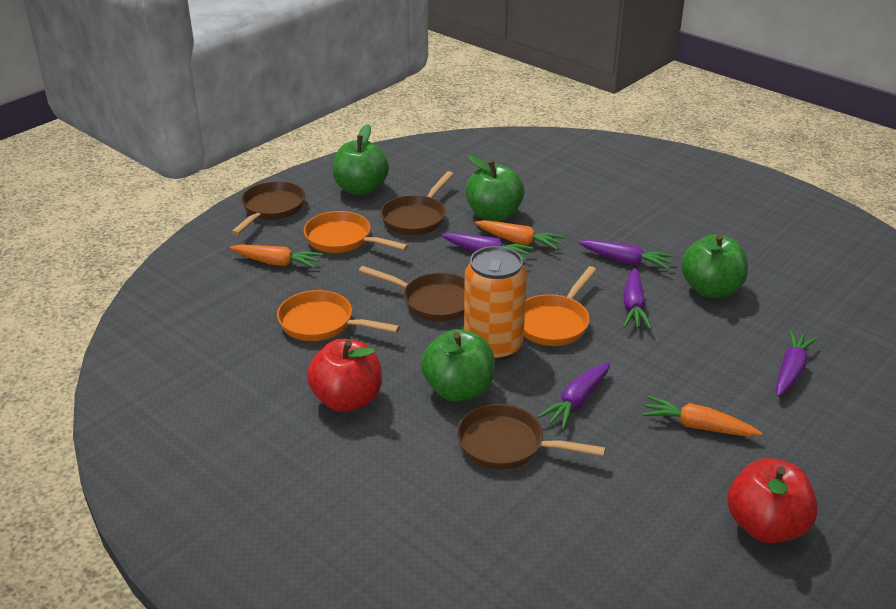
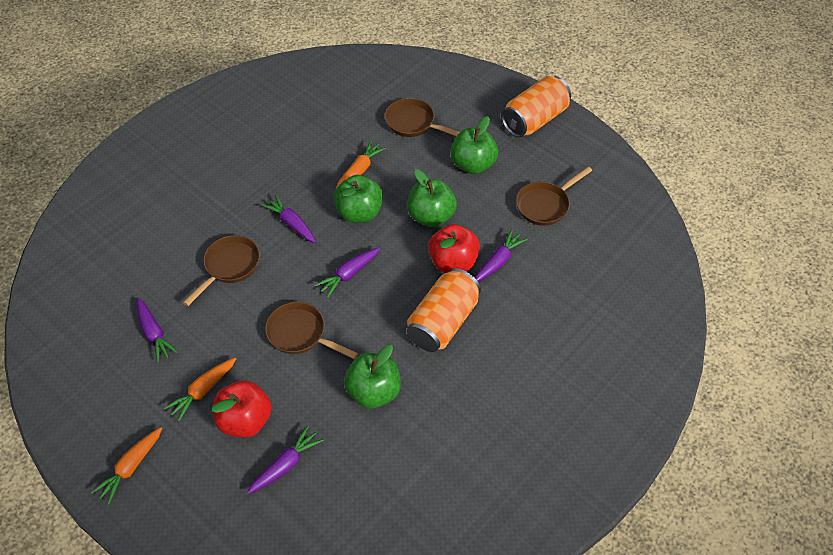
orange can: [464,246,527,362] = 1 -> [407,268,481,352] [501,76,571,137] = 2
orange pan: [277,290,400,341] [304,211,409,253] [524,266,597,346] = 3 -> none = 0

